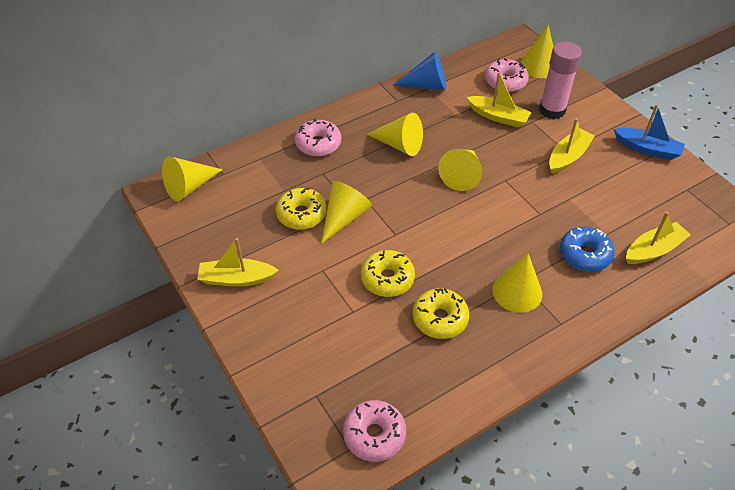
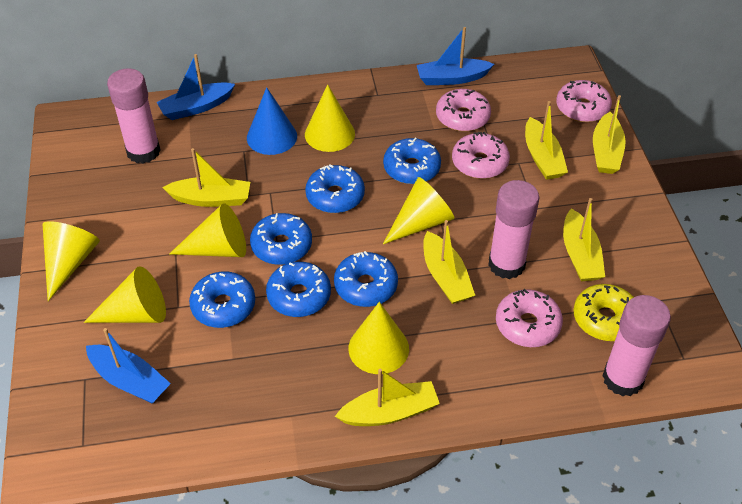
blue boat: [614,104,685,160] = 1 -> [86,328,171,403] [157,54,235,120] [417,27,494,85] = 3
blue donut: [560,227,614,272] = 1 -> [189,271,255,328] [250,213,312,265] [266,262,331,317] [305,164,365,213] [334,251,398,307] [383,138,441,184] = 6
pink donut: [295,119,341,156] [343,400,406,462] [485,58,529,92] = 3 -> [436,89,491,132] [452,132,510,179] [496,289,563,347] [556,80,612,122] = 4
pink glue stick: [539,42,582,119] = 1 -> [107,68,161,164] [488,180,539,279] [602,295,671,396] = 3
yellow boat: [197,238,279,287] [467,72,532,127] [549,118,594,174] [626,212,691,264] = 4 -> [162,148,250,207] [335,368,440,426] [423,220,475,304] [525,101,568,180] [563,198,605,281] [593,95,626,174] = 6
yellow donut: [276,188,326,230] [361,250,415,297] [412,288,469,339] = 3 -> [574,284,634,341] = 1

